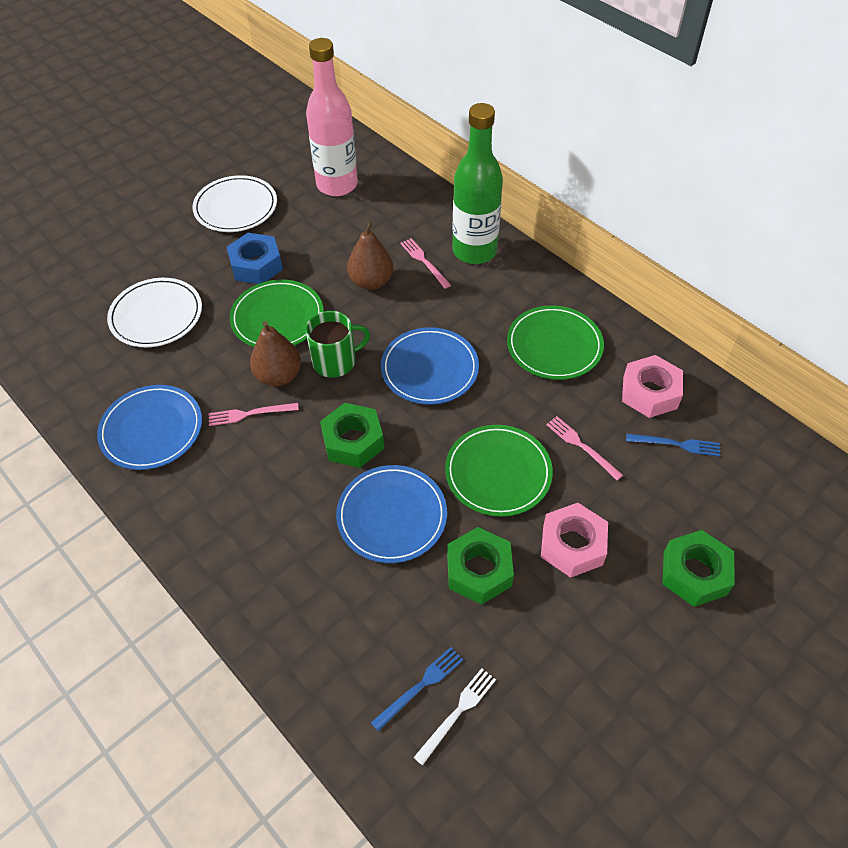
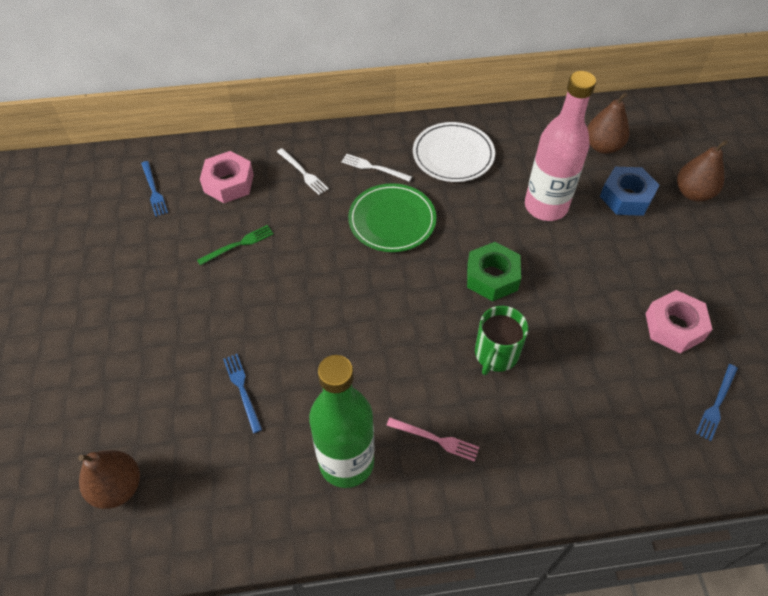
blue fork: [371,647,463,731] [626,434,720,456] = 2 -> [141,161,168,217] [223,354,262,433] [696,364,738,441] = 3
blue plate: [97,385,202,470] [336,465,447,563] [381,327,479,405] = 3 -> none = 0
brown pear: [250,321,301,386] [347,221,394,290] = 2 -> [78,450,140,509] [587,93,629,154] [677,140,728,202] = 3
green fork: none = 0 -> [197,225,274,265] = 1
green nut: [320,403,384,468] [447,527,514,605] [662,530,735,607] = 3 -> [467,242,521,301] = 1
green plate: [230,280,324,347] [445,425,553,517] [507,306,604,380] = 3 -> [348,183,436,252] = 1
pink fork: [209,403,299,426] [400,238,451,289] [546,416,623,480] = 3 -> [386,417,479,462] = 1
white fork: [413,668,496,766] = 1 -> [277,148,329,195] [341,154,412,182] = 2
white plate: [107,278,202,347] [193,175,277,232] = 2 -> [413,122,495,182] = 1

